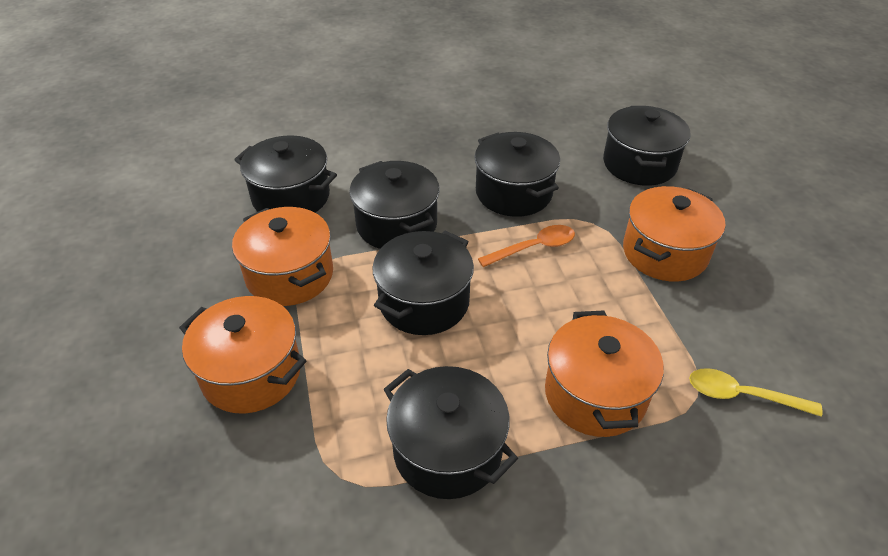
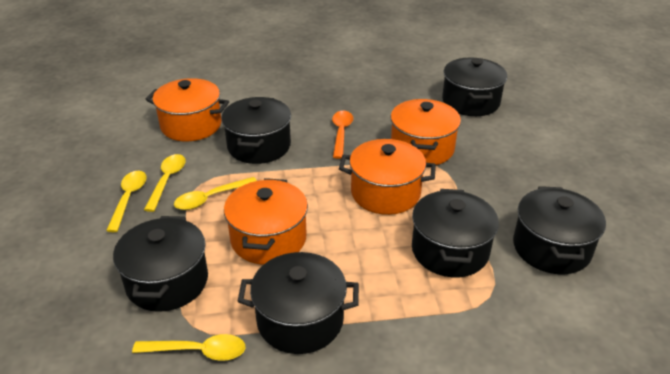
yellow spoon: [689,368,822,417] = 1 -> [106,171,147,232] [132,334,245,361] [144,154,185,212] [174,177,257,210] = 4

